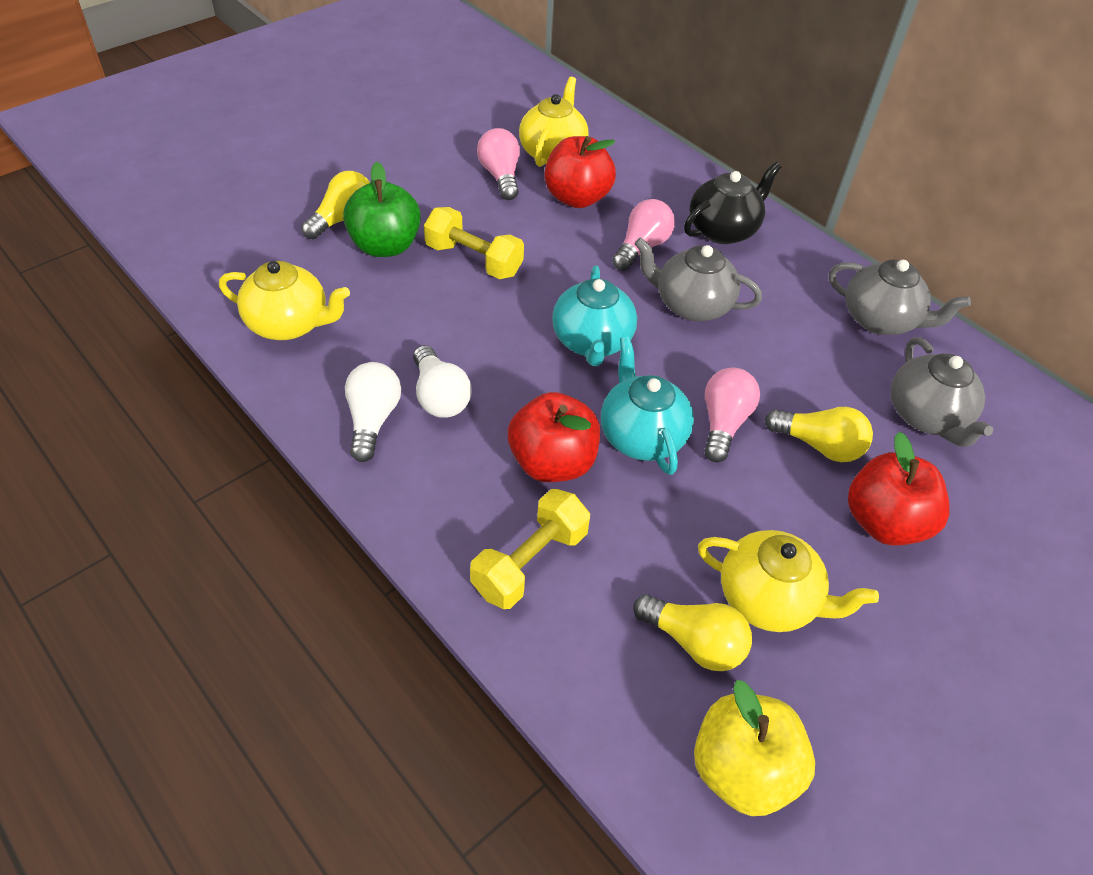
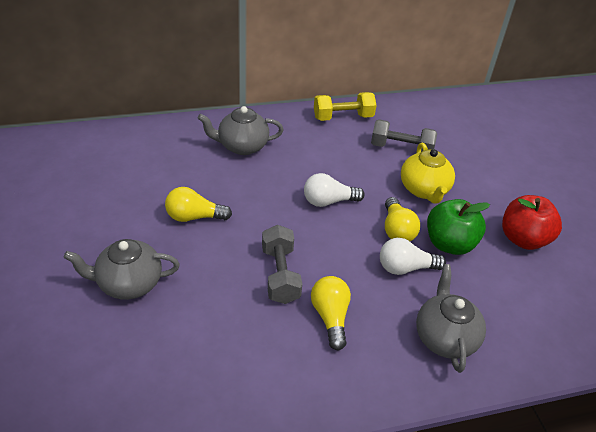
black teapot: [684,162,781,244] = 1 -> none = 0
grey dumbbell: none = 0 -> [262,225,302,304] [371,119,437,152] = 2
pink light bulb: [477,128,520,200] [612,199,675,271] [704,368,760,462] = 3 -> none = 0
red apple: [508,392,600,482] [544,136,616,208] [848,432,950,546] = 3 -> [502,195,562,250] = 1
turquoise teapot: [552,265,637,366] [601,336,694,475] = 2 -> none = 0
yellow apple: [694,680,815,816] = 1 -> none = 0
yellow dumbbell: [424,207,524,279] [470,489,590,609] = 2 -> [314,92,377,121] = 1
yellow teapot: [219,261,350,340] [519,77,589,167] [698,530,879,632] = 3 -> [401,143,455,203] = 1

